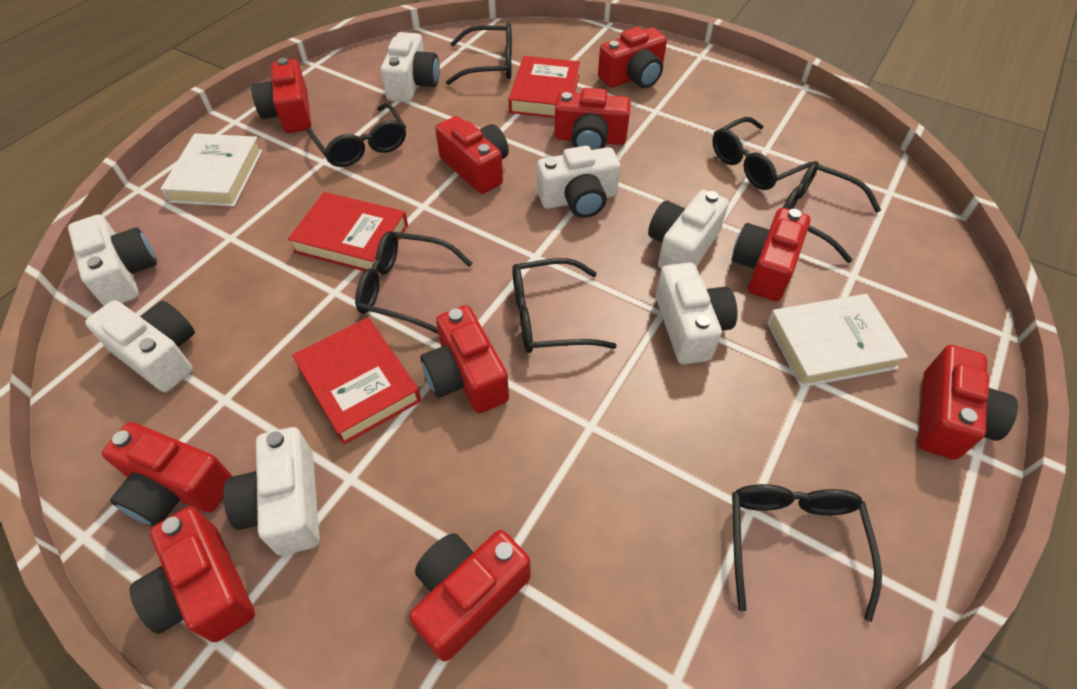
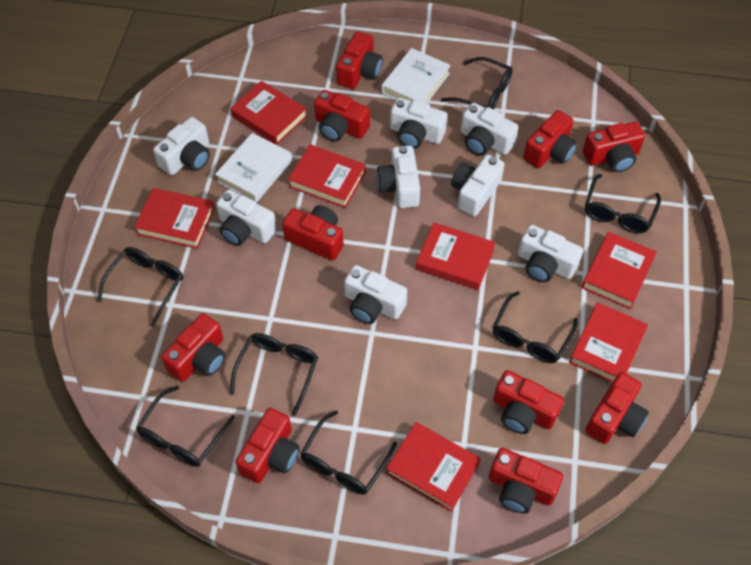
red book: [288,192,408,272] [292,317,421,444] [509,56,580,118] = 3 -> [134,188,215,249] [230,81,307,145] [288,144,366,208] [386,422,481,512] [416,223,496,290] [569,302,648,383] [582,232,657,309] = 7
white camera: [68,215,157,306] [85,300,195,392] [223,427,320,555] [381,32,440,102] [537,146,620,218] [648,190,729,269] [656,262,738,364] = 7 -> [153,117,210,175] [216,189,277,246] [344,265,407,324] [377,146,420,208] [390,98,447,149] [451,154,505,216] [461,103,518,156] [518,225,583,282] = 8

